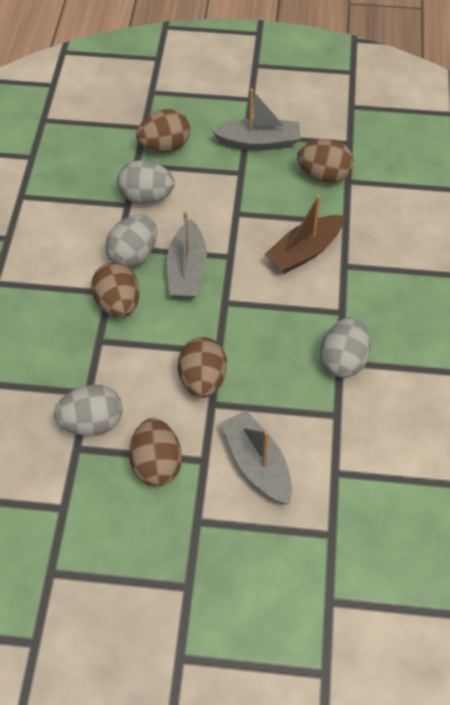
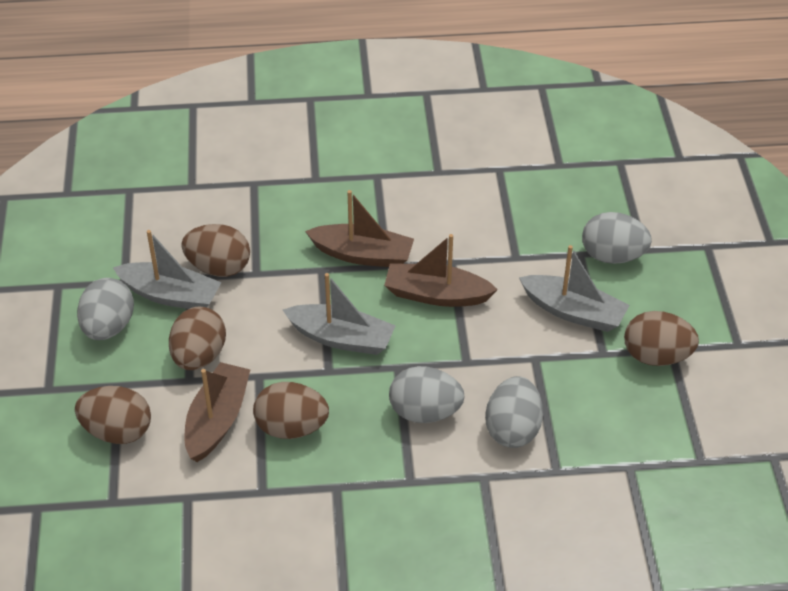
brown boat: [265,195,344,273] = 1 -> [185,362,250,462] [305,190,414,267] [384,234,498,307] = 3

